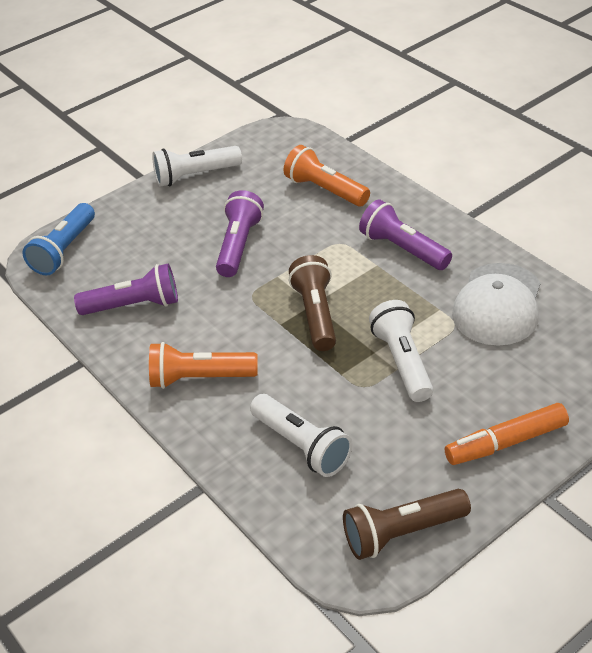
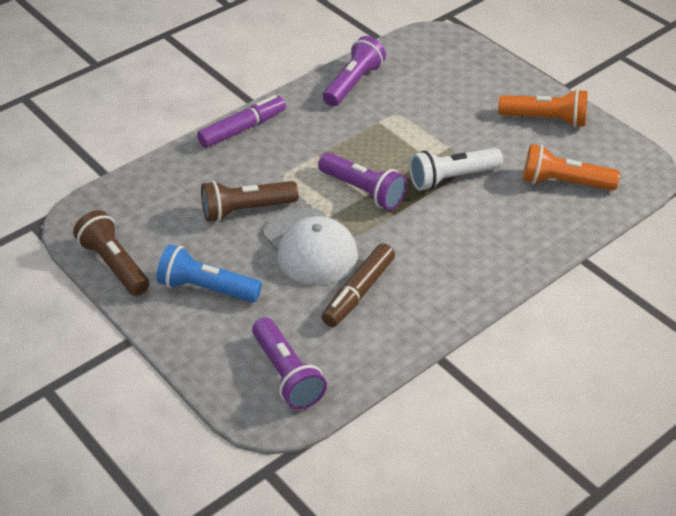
brown marker: none = 0 -> [322,243,395,327] = 1
orange marker: [445,403,569,465] = 1 -> none = 0
purple marker: none = 0 -> [197,95,286,148] = 1
white flashlight: [152,146,242,187] [250,394,353,477] [369,300,433,402] = 3 -> [409,148,503,191] = 1

